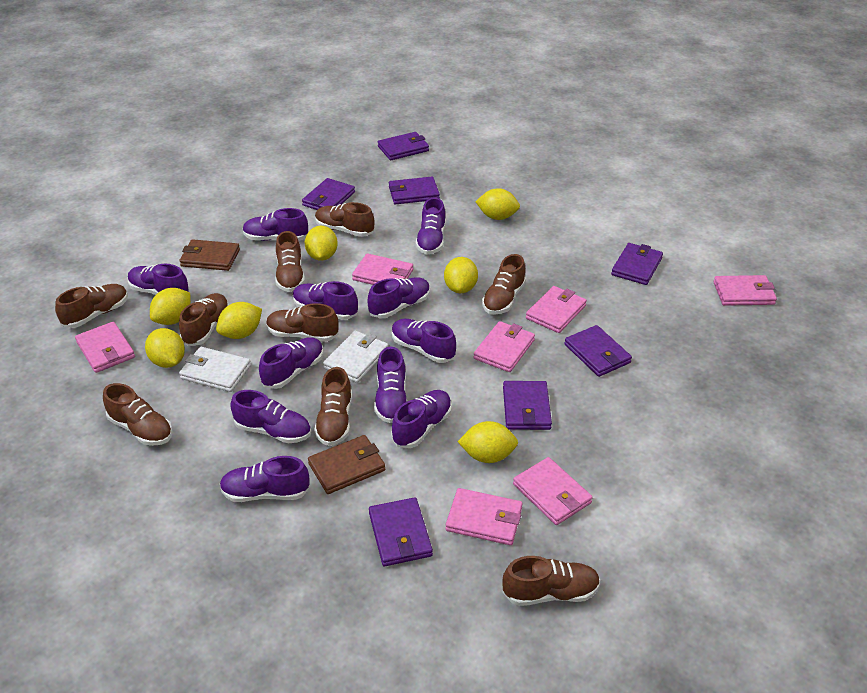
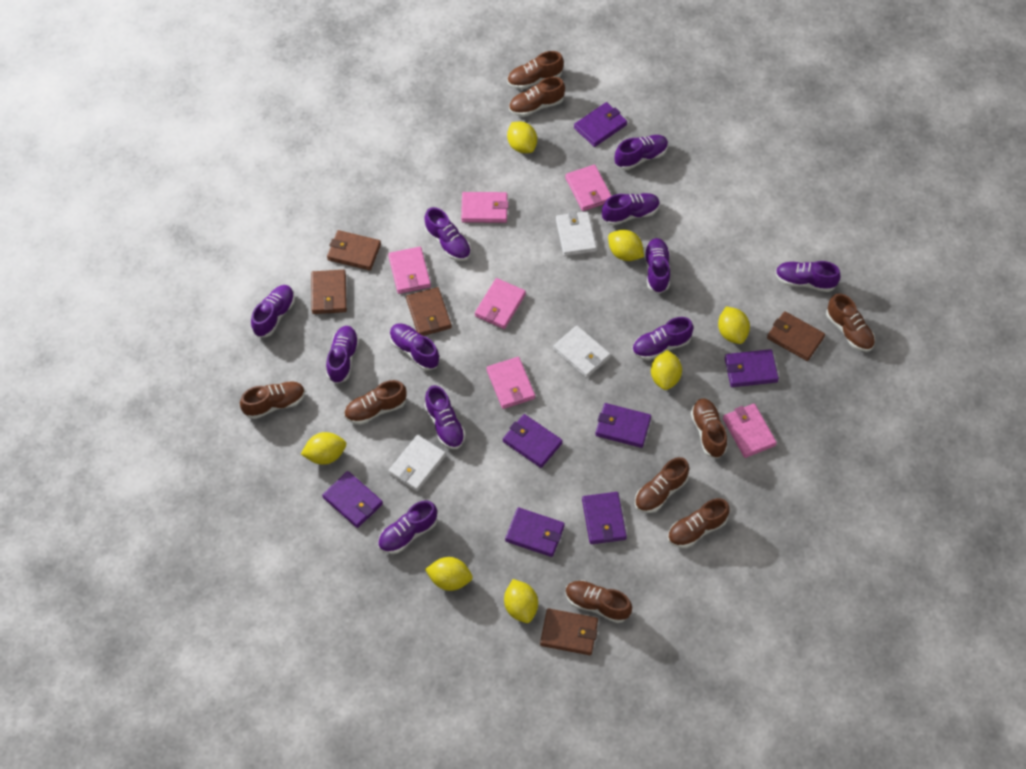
brown wallet: [179,239,240,271] [308,435,385,494] = 2 -> [311,270,347,314] [327,230,381,270] [406,287,452,336] [540,609,598,655] [767,311,825,361] = 5
pink wallet: [75,322,135,373] [352,254,413,285] [446,488,523,545] [474,321,535,372] [513,457,593,525] [526,286,587,333] [713,275,777,306] = 7 -> [388,247,431,294] [461,192,508,223] [475,278,526,329] [487,357,535,409] [565,164,612,211] [723,404,777,458] = 6
white wallet: [179,347,251,392] [323,331,389,383] = 2 -> [388,435,446,492] [553,325,611,378] [556,211,597,256] = 3

